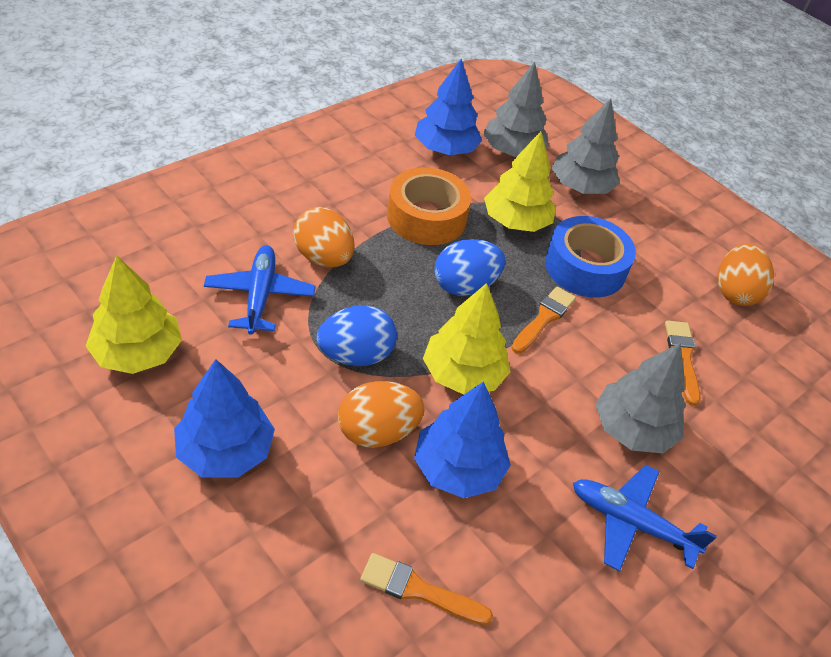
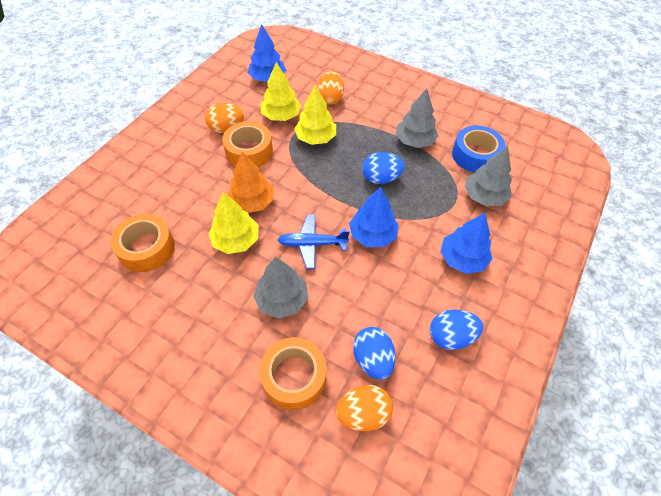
blue egg: [317,305,397,366] [434,239,505,296] = 2 -> [353,327,395,380] [362,152,404,184] [430,310,483,350] = 3
blue plane: [204,245,315,335] [573,465,717,572] = 2 -> [277,214,350,269] = 1
orange brush: [360,553,493,625] [511,286,576,354] [665,320,701,406] = 3 -> none = 0
orange tape: [387,167,471,245] = 1 -> [111,214,175,272] [222,121,273,167] [259,337,326,410] = 3
orange tree: none = 0 -> [227,152,274,213] = 1

